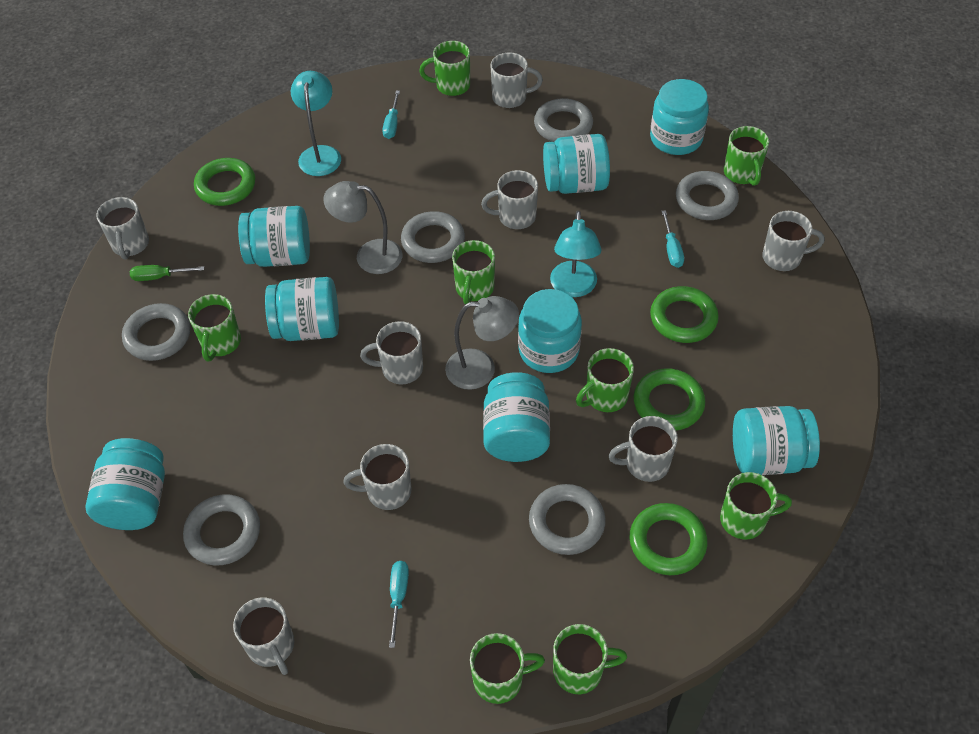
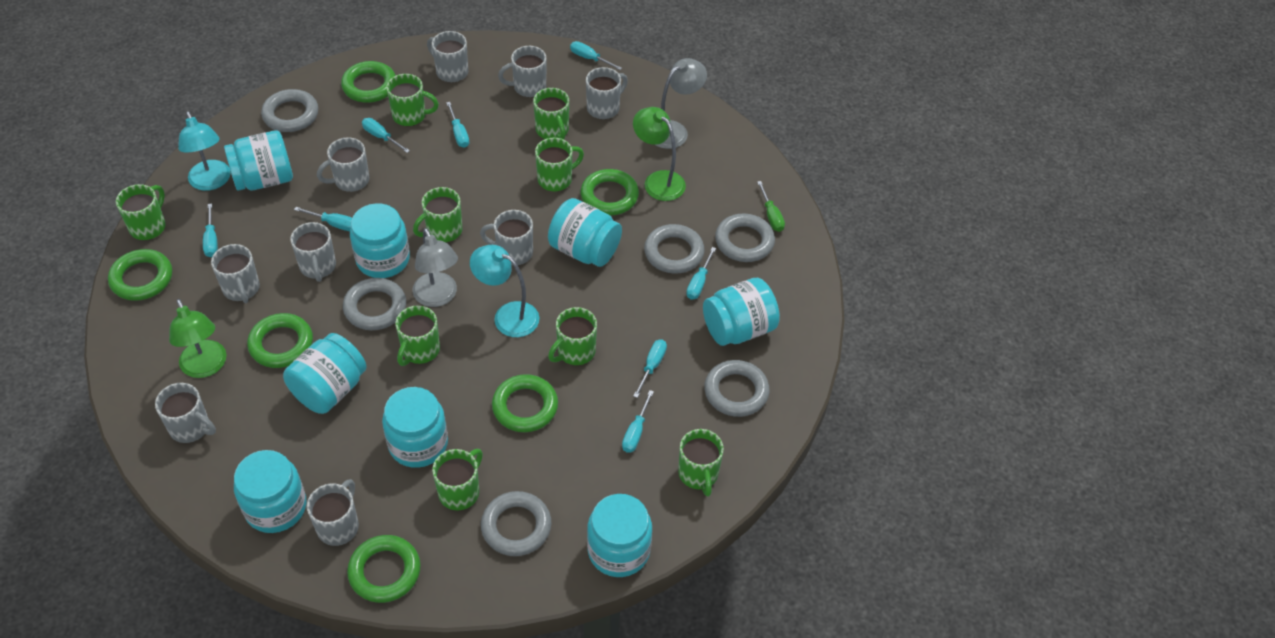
green lamp: none = 0 -> [169,299,226,378] [633,107,686,201] = 2
green mug: [188,294,241,361] [419,41,470,96] [452,240,495,304] [470,633,545,704] [553,624,627,694] [576,348,634,412] [720,472,792,539] [724,126,769,186] = 8 -> [116,184,166,240] [386,74,439,126] [396,305,440,366] [413,187,462,242] [432,449,483,510] [533,88,569,140] [535,138,584,191] [548,307,597,365] [678,429,724,497] = 9
green ring: [194,158,255,206] [629,503,708,575] [634,368,705,431] [650,286,719,343] = 4 -> [108,249,172,301] [247,313,313,368] [341,61,396,103] [347,535,421,603] [492,374,558,432] [581,169,639,215] = 6
grey mug: [96,197,149,260] [233,598,294,675] [343,444,411,510] [360,321,423,384] [481,170,538,229] [490,52,543,108] [608,416,678,482] [762,211,825,271] = 8 -> [155,383,216,443] [211,244,260,303] [290,222,336,282] [307,479,359,546] [317,137,369,192] [427,31,468,82] [480,210,533,265] [498,46,546,97] [586,67,628,119] = 9
turquoise screwdriver: [383,91,400,139] [389,561,409,648] [661,210,684,268] = 3 -> [203,204,218,257] [294,207,352,231] [362,118,410,153] [446,102,469,148] [570,41,622,70] [622,390,654,453] [633,339,667,398] [686,247,716,300] = 8

